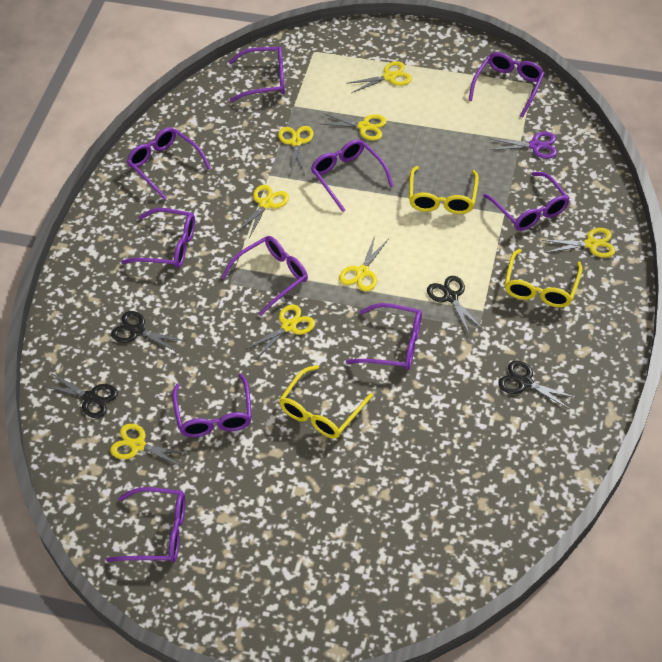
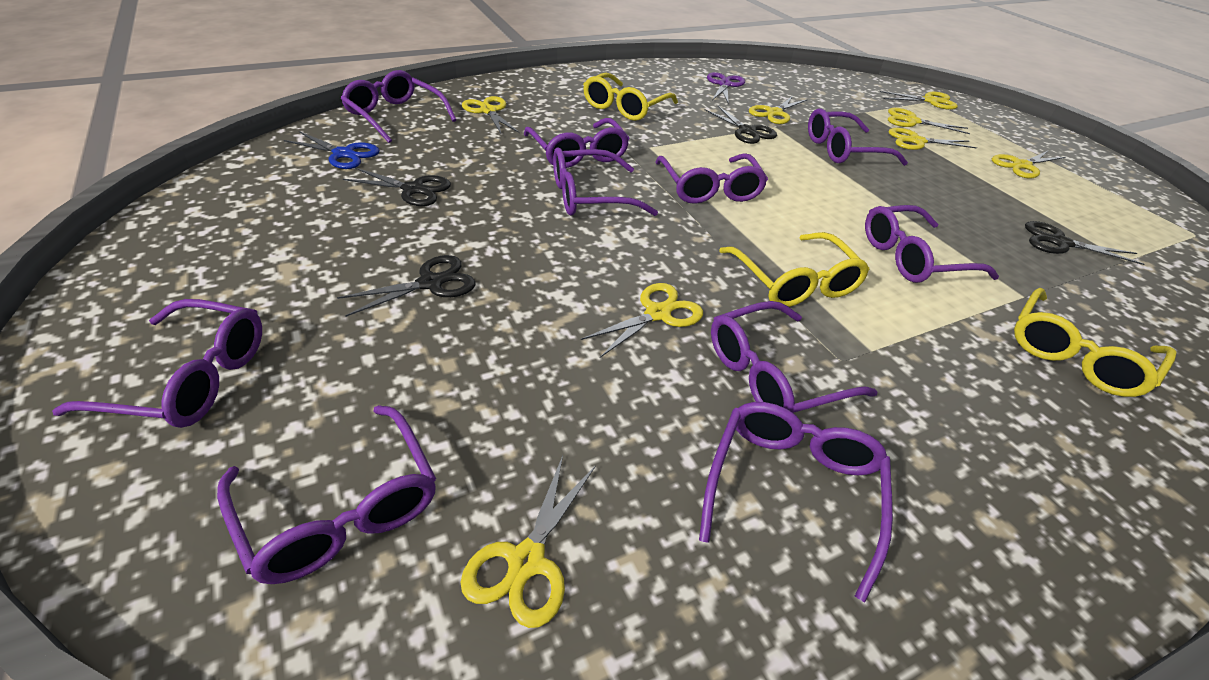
blue scissors: none = 0 -> [284,131,380,169] = 1

